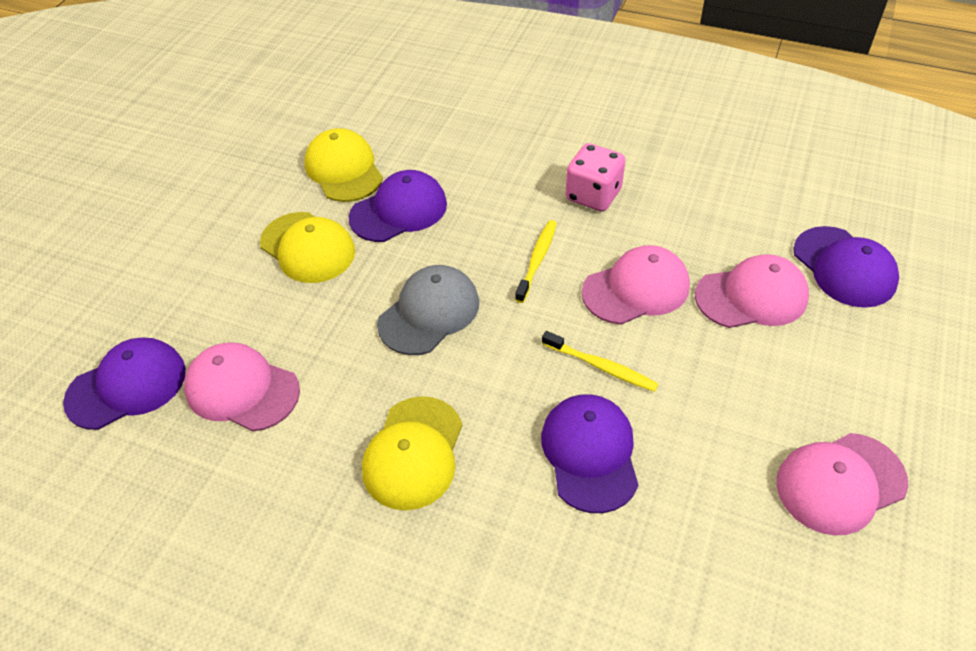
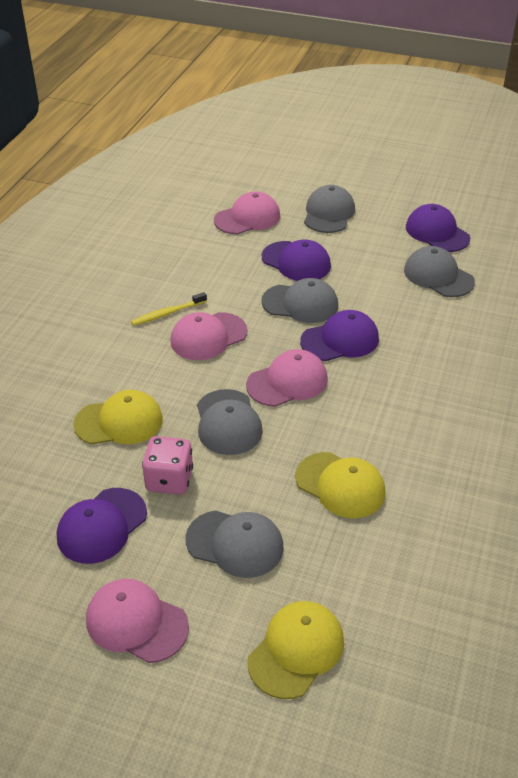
grey cap: [377,265,479,355] = 1 -> [186,510,284,578] [197,389,263,455] [261,278,338,323] [304,185,355,233] [404,246,475,297] = 5
yellow toothbrush: [515,220,557,303] [542,331,659,392] = 2 -> [131,292,207,326] = 1

